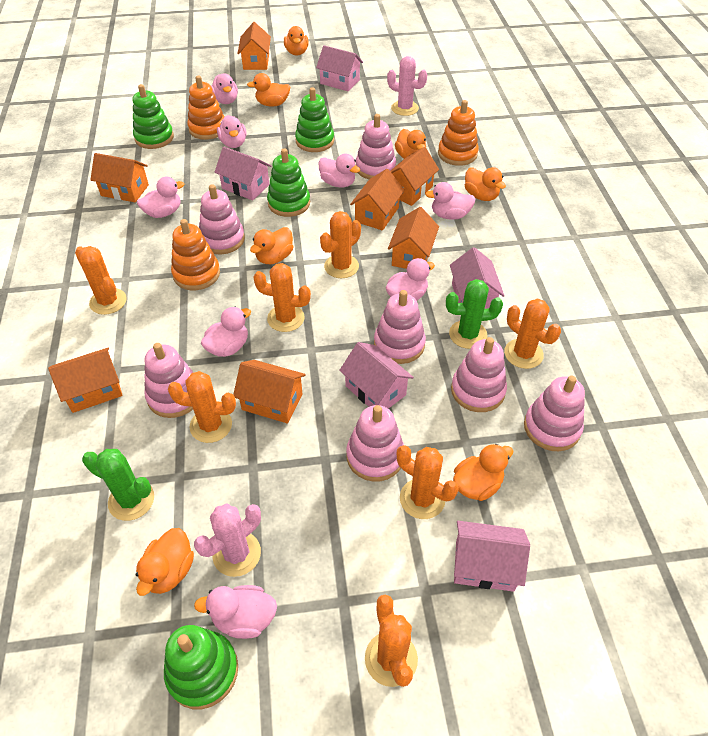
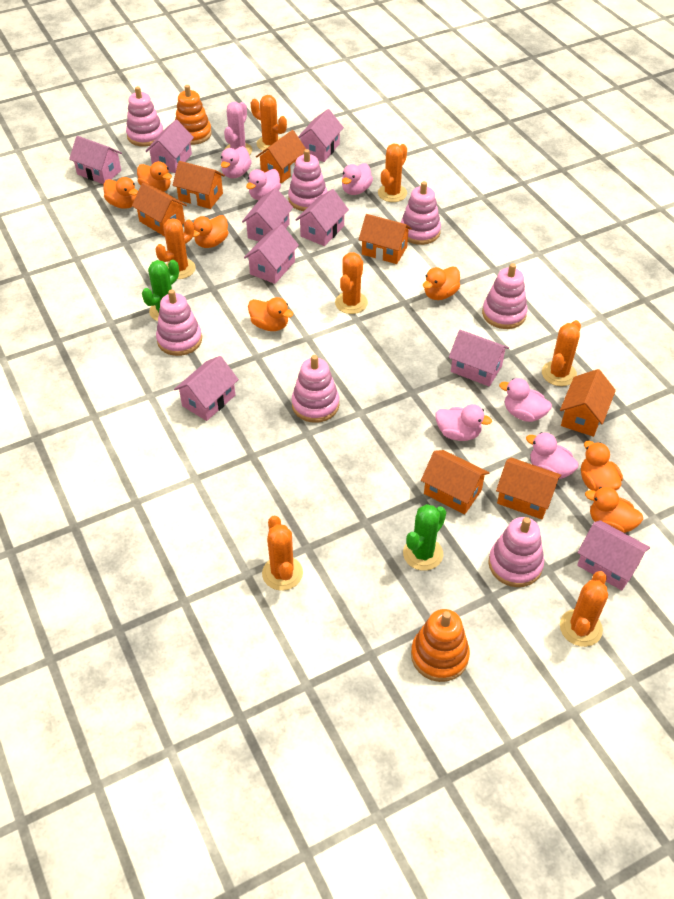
green stacking toy: [133,84,174,149] [164,625,238,709] [267,148,310,217] [295,87,334,152] = 4 -> none = 0
orange stacking toy: [171,219,220,290] [187,75,225,140] [438,100,479,166] = 3 -> [175,85,212,145] [411,609,470,682] = 2
pink cactus: [194,504,261,577] [387,56,427,116] = 2 -> [224,102,252,155] = 1
pink duck: [137,177,184,218] [194,585,277,639] [201,307,251,357] [211,73,238,104] [217,115,247,148] [318,154,360,187] [386,258,435,300] [425,182,475,220] = 8 -> [221,146,252,178] [246,169,281,200] [342,163,373,195] [435,404,492,441] [499,378,552,422] [526,432,579,479] = 6
pink house: [214,147,271,200] [316,45,363,91] [339,342,414,409] [450,247,505,309] [454,521,530,592] = 5 -> [69,136,122,184] [146,120,194,173] [174,356,239,421] [242,188,293,241] [244,224,299,284] [296,189,349,246] [298,109,344,162] [449,330,509,387] [577,520,650,590] = 9

